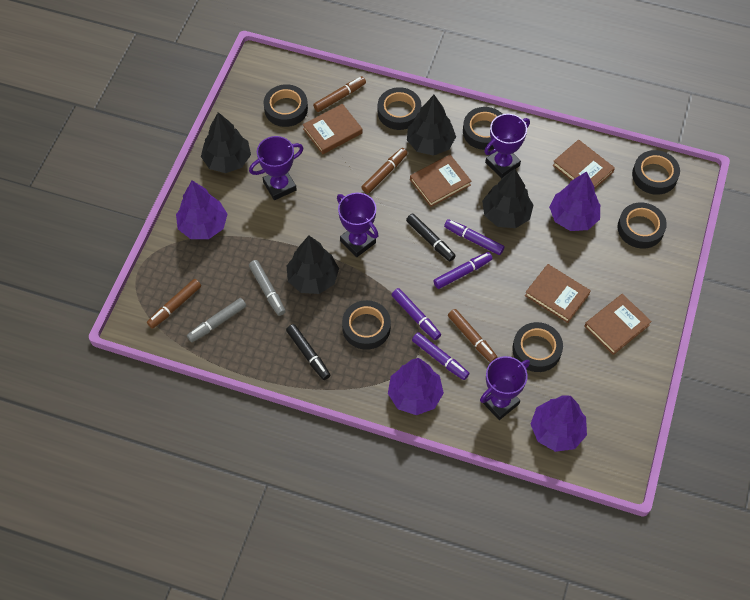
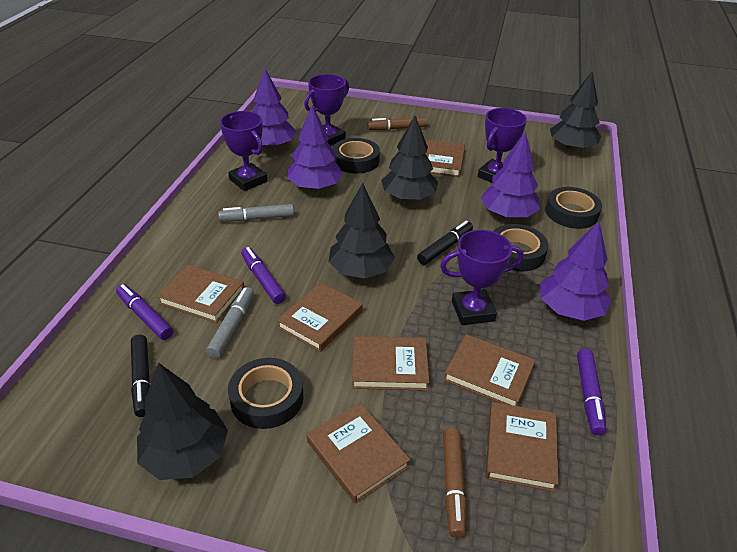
black tape: [264,84,308,127] [342,300,391,350] [378,87,421,130] [463,107,502,150] [512,322,563,372] [617,202,667,249] [632,150,680,195] = 7 -> [228,358,304,429] [333,138,380,174] [494,224,548,272] [546,187,602,229] = 4
brown book: [303,104,363,154] [410,155,471,207] [525,264,591,323] [552,140,615,188] [584,294,652,355] = 5 -> [157,264,245,323] [277,282,363,352] [307,403,411,503] [352,336,429,391] [425,140,465,177] [444,334,536,406] [485,402,559,492] = 7
brown marker: [147,279,201,329] [313,76,366,112] [361,148,407,194] [448,309,497,363] = 4 -> [367,117,428,130] [443,428,467,538] = 2
purple marker: [392,288,441,340] [412,332,469,380] [433,252,493,289] [444,219,505,255] = 4 -> [116,284,173,340] [241,247,286,304] [577,349,606,435] = 3

